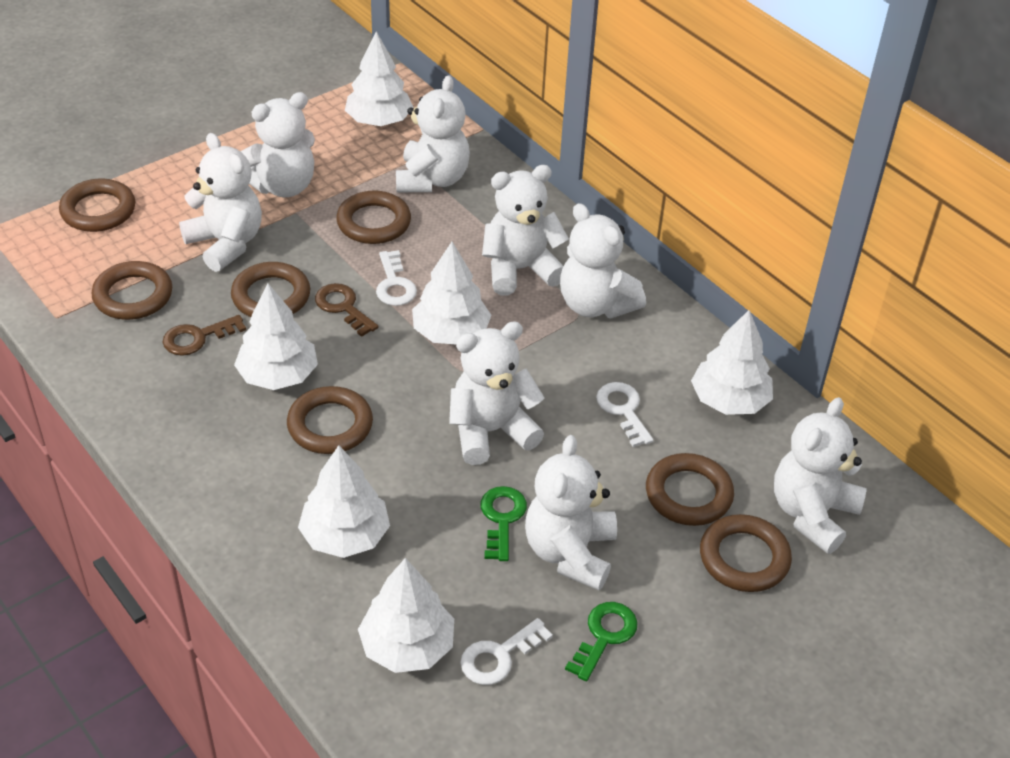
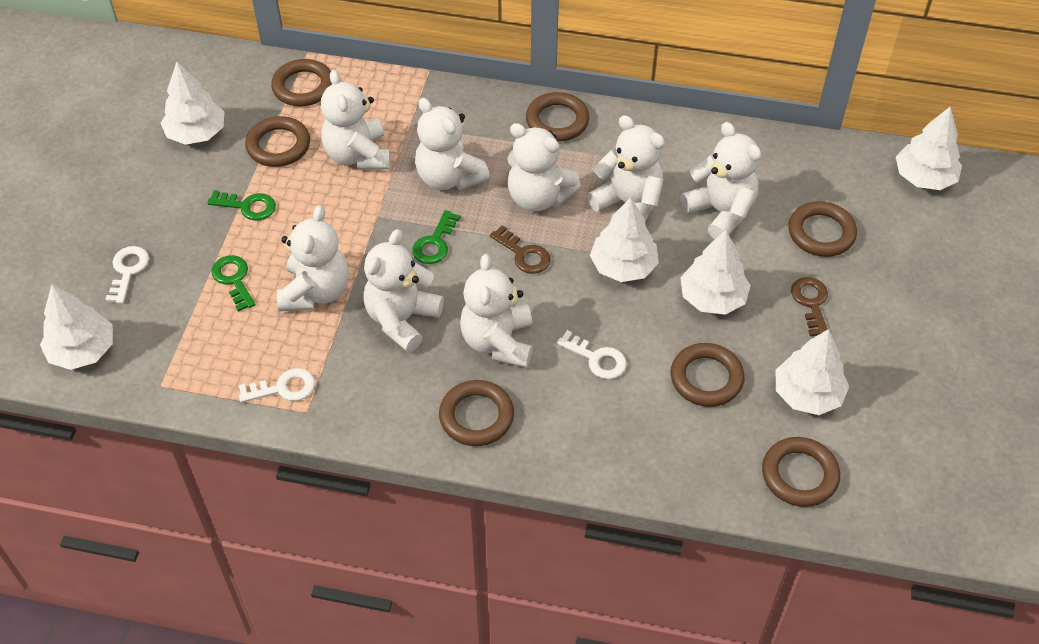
green key: [480,486,527,561] [565,602,637,681] = 2 -> [207,190,276,221] [211,255,256,312] [412,210,461,264] = 3

